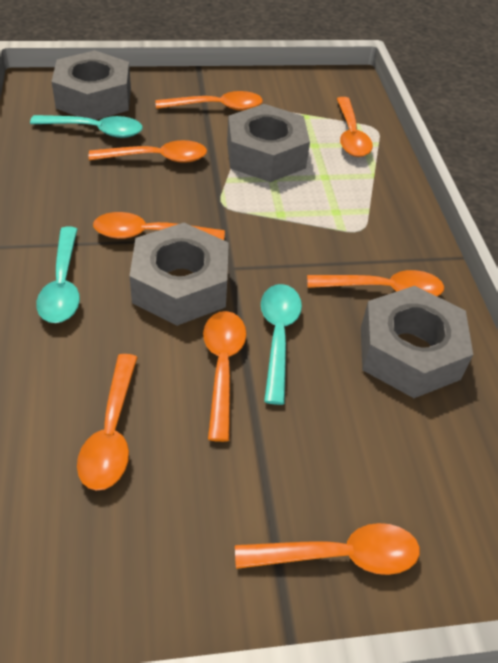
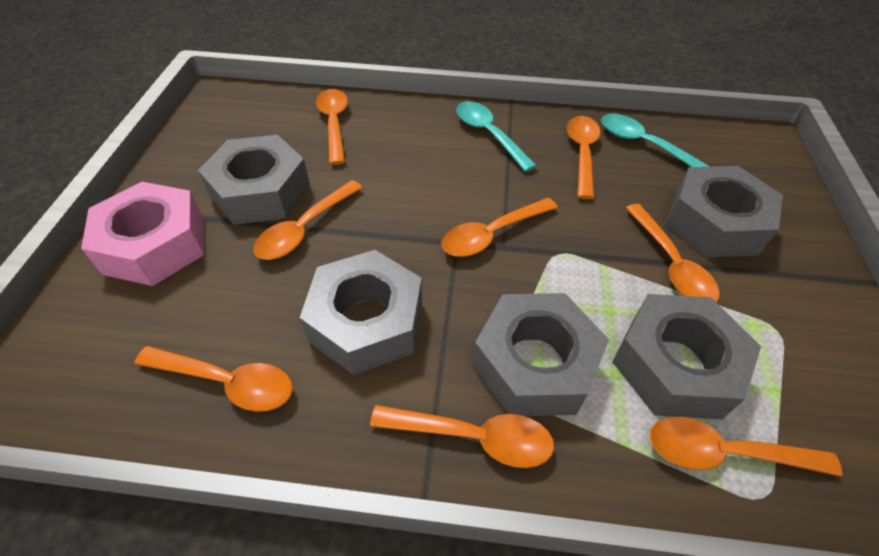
grey nut: [51,50,131,120] [130,223,229,326] [227,104,310,182] [361,286,473,398] = 4 -> [198,135,310,225] [300,250,422,375] [472,293,609,416] [612,294,761,419] [666,166,783,257] = 5
pink nut: none = 0 -> [81,182,204,286] = 1
turquoise spoon: [30,115,143,138] [36,227,80,323] [261,284,302,405] = 3 -> [456,101,537,172] [601,114,710,167] = 2

